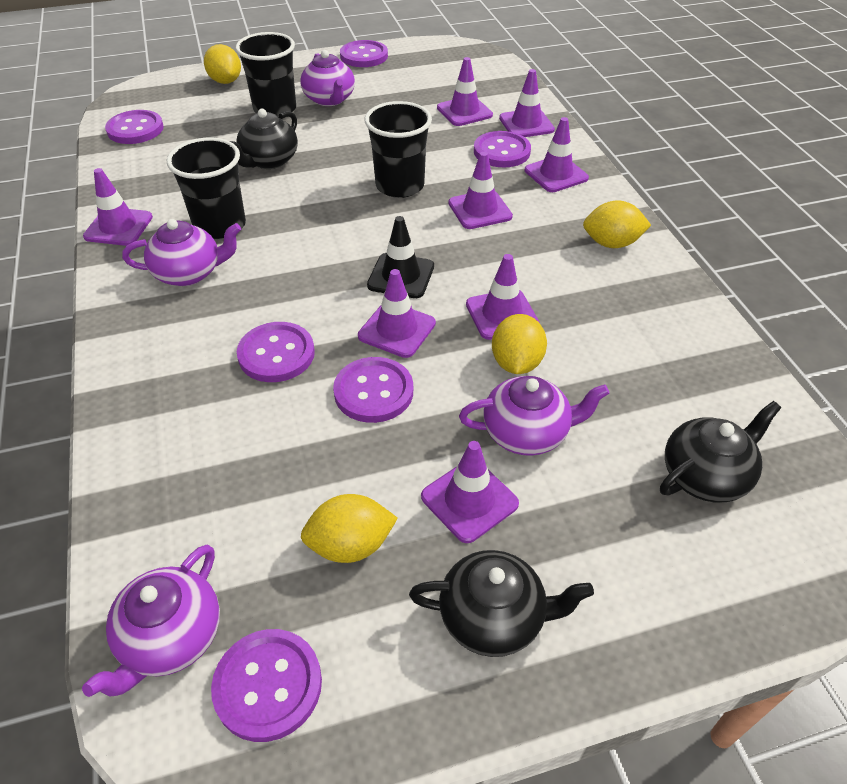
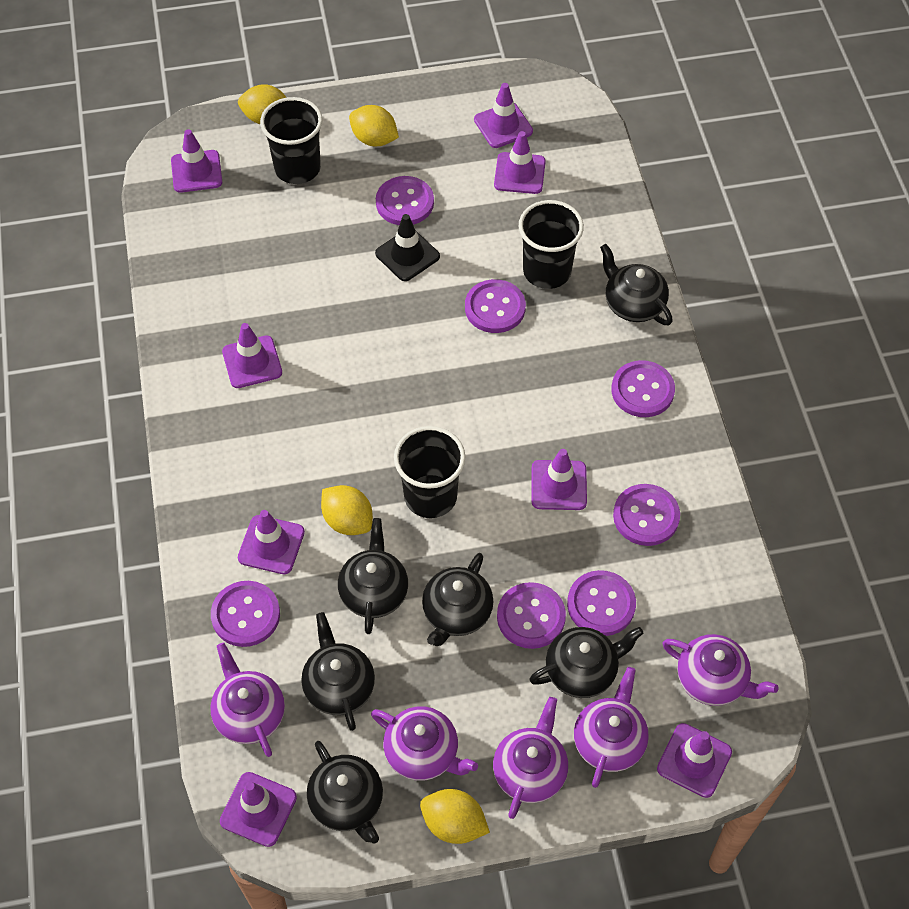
black teapot: [230,109,298,169] [409,550,594,657] [660,401,781,502] = 3 -> [301,612,375,731] [307,741,383,843] [338,518,408,634] [422,553,494,646] [529,627,643,698] [600,244,673,325] = 6
purple button: [105,110,164,144] [211,629,322,742] [237,322,315,382] [333,357,413,423] [340,40,388,67] [474,131,531,167] = 6 -> [211,581,280,647] [376,176,434,225] [465,279,526,333] [497,582,566,649] [567,570,636,636] [611,360,675,417] [613,484,680,546] = 7
purple teapot: [82,545,220,697] [122,219,241,286] [300,50,355,106] [459,376,609,456] = 4 -> [210,643,285,757] [371,706,478,781] [493,697,568,819] [574,667,649,788] [663,634,779,706] = 5

